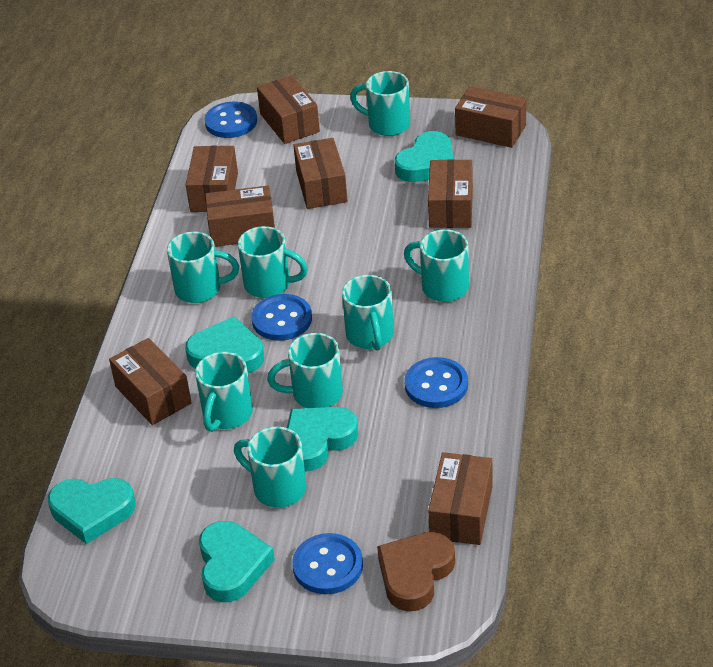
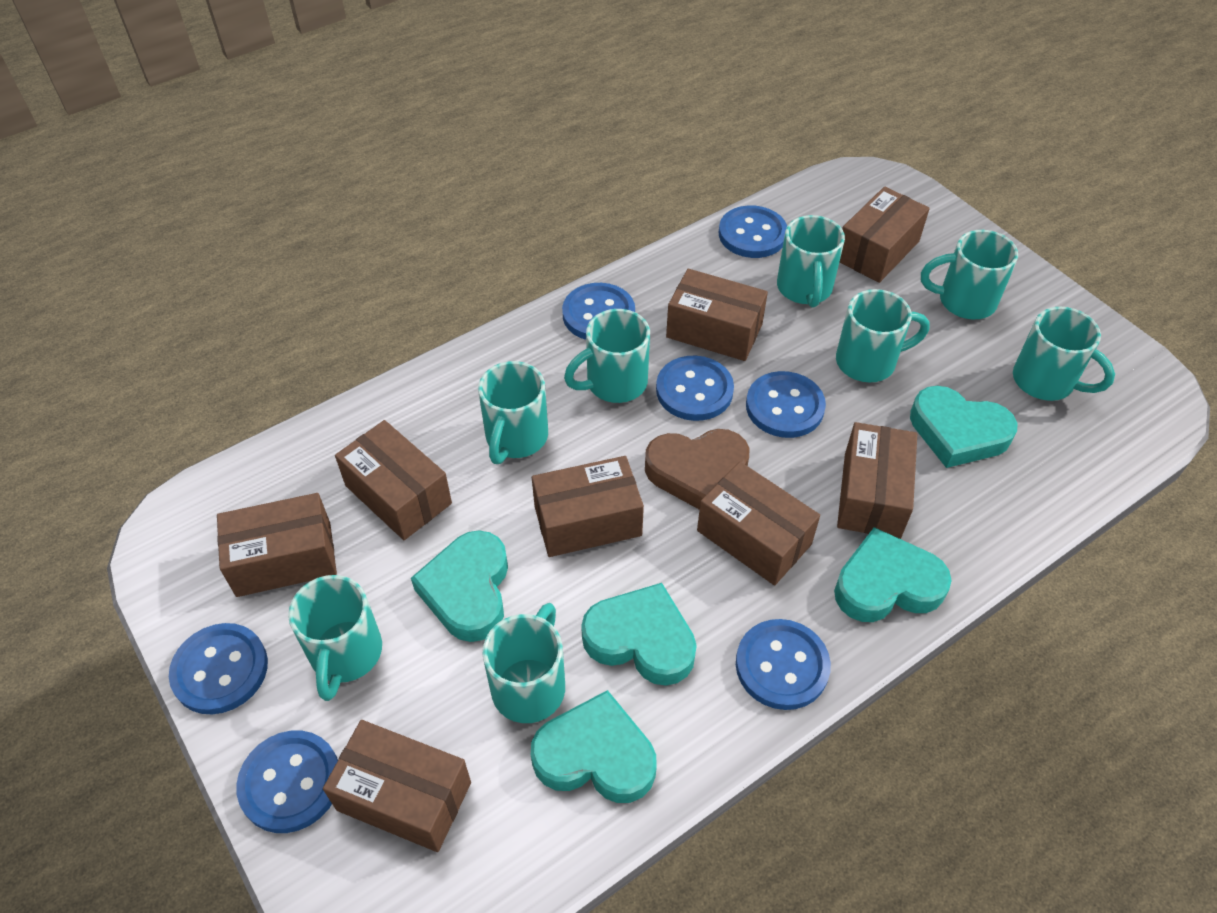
blue button: [204,102,257,138] [251,294,312,341] [292,533,363,594] [404,357,468,408] = 4 -> [169,623,268,714] [236,731,338,833] [562,283,635,340] [656,356,734,421] [719,206,787,258] [736,619,831,710] [746,371,826,438] = 7

